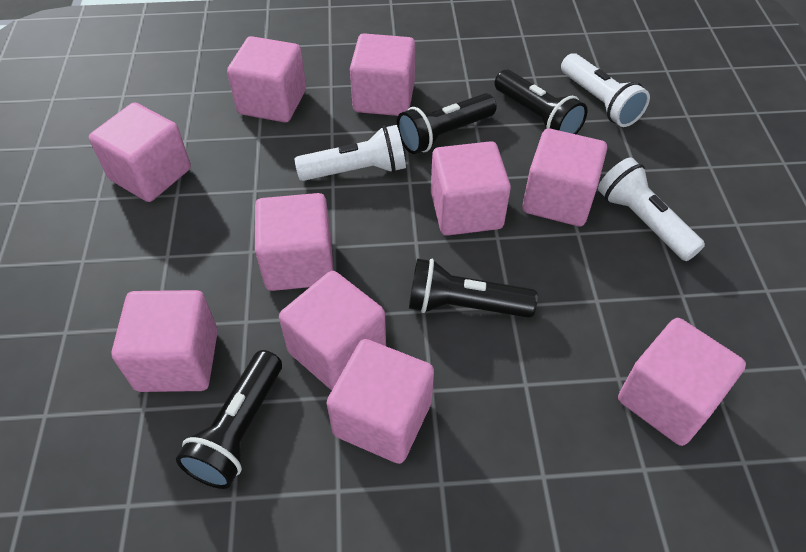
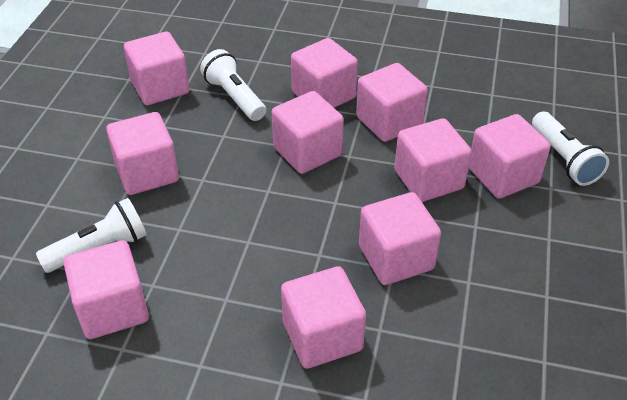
black flashlight: [176,350,282,489] [397,93,497,154] [409,258,538,318] [494,70,588,134] = 4 -> none = 0

